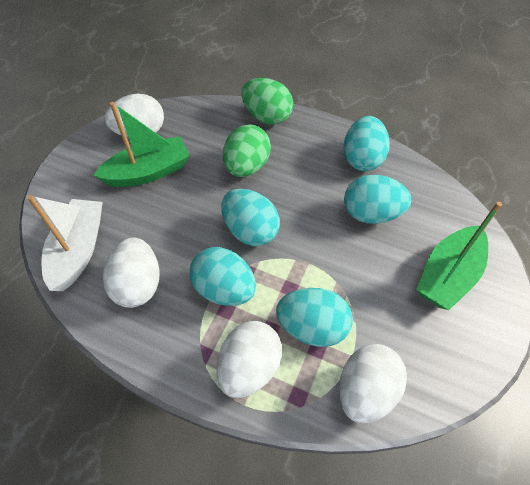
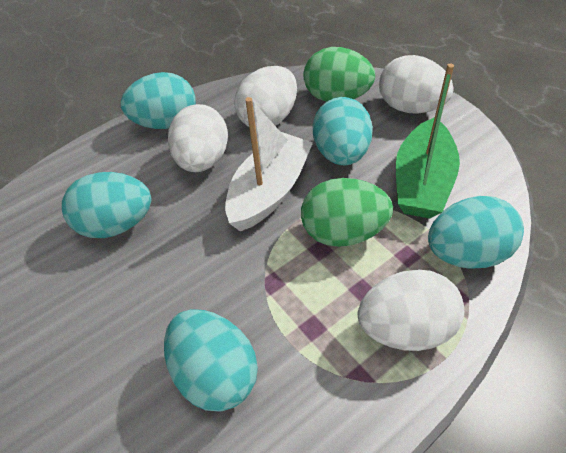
green boat: [93,102,190,187] [416,202,502,310] = 2 -> [396,64,460,219] = 1

